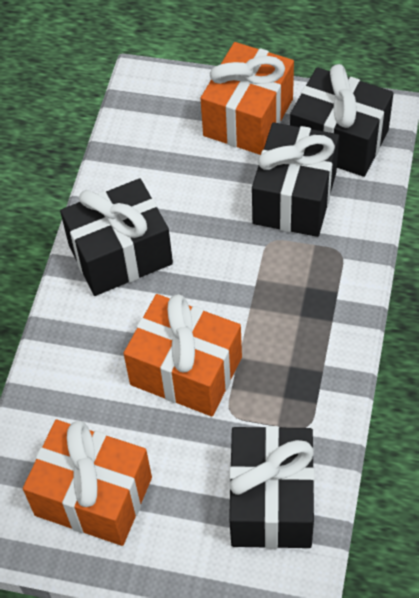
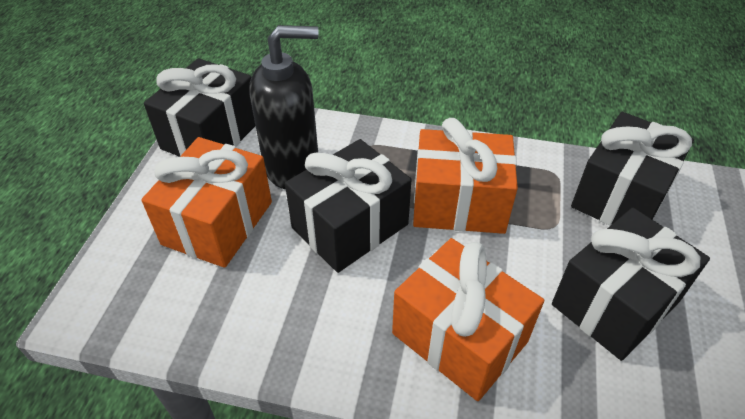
black soap dispenser: none = 0 -> [250,25,319,189] = 1

